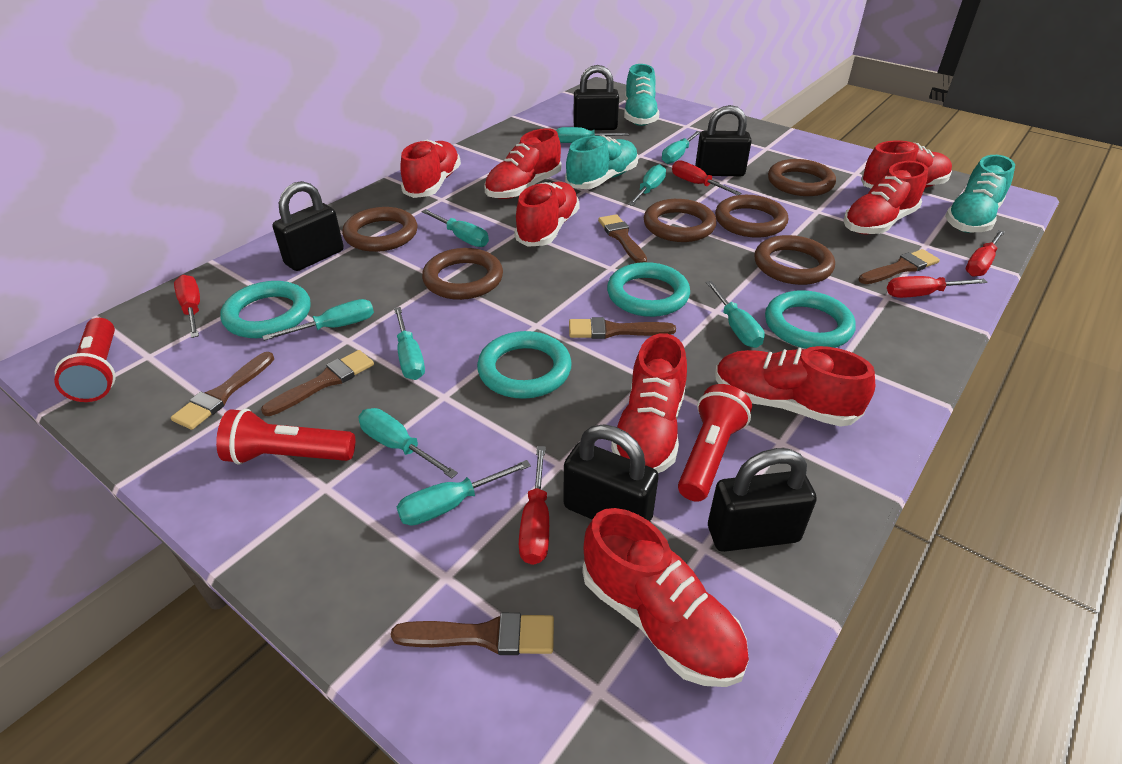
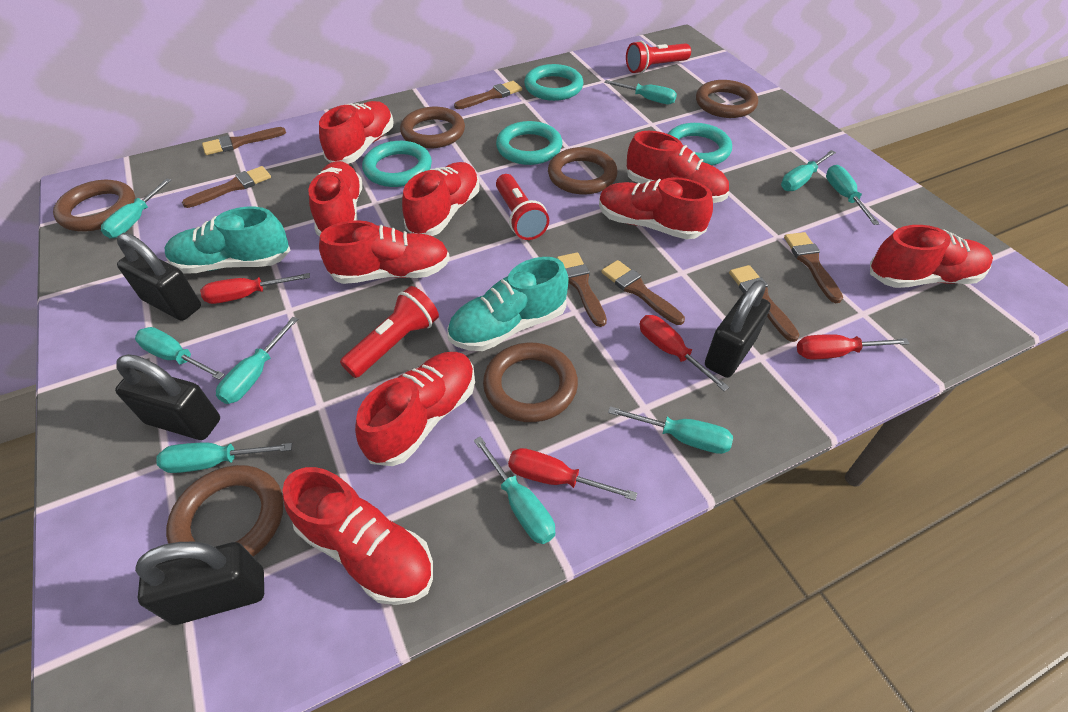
black padlock: [273,181,344,271] [564,424,659,521] [573,65,619,130] [695,105,752,176] [708,448,817,552] = 5 -> [115,354,220,440] [117,233,201,321] [135,542,264,625] [705,280,771,378] = 4
brown brush: [171,352,274,430] [261,350,374,416] [391,613,554,655] [569,317,676,339] [598,214,647,263] [859,249,940,284] = 6 -> [182,166,271,208] [202,127,286,155] [454,81,522,109] [557,252,607,327] [601,260,685,325] [729,265,800,342] [784,232,843,303] = 7
red screwdriver: [174,275,200,338] [519,446,549,565] [672,160,741,195] [887,276,987,298] [965,230,1005,277] = 5 -> [200,273,310,304] [508,448,637,501] [639,315,729,391] [797,334,910,359] = 4
red shoe: [400,140,461,198] [484,128,562,199] [514,182,579,247] [582,508,749,687] [611,333,687,473] [715,346,875,427] [843,161,928,235] [861,141,952,188] = 8 -> [282,467,433,605] [308,161,363,237] [319,101,394,164] [319,220,450,284] [355,352,475,466] [402,162,479,236] [599,177,713,239] [627,131,729,203] [870,225,993,288] = 9
turquoise shoe: [565,135,638,189] [624,64,659,126] [945,155,1015,233] = 3 -> [165,207,290,274] [447,257,569,351] = 2

